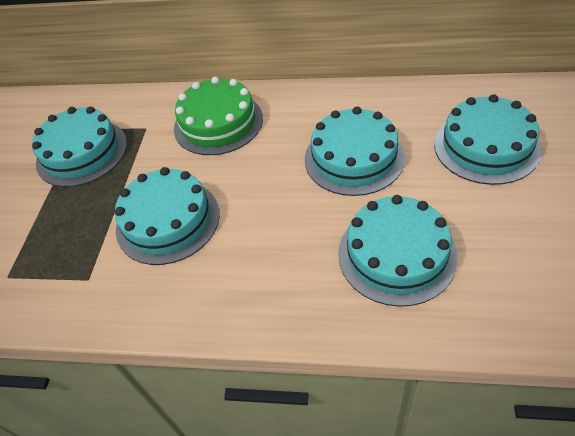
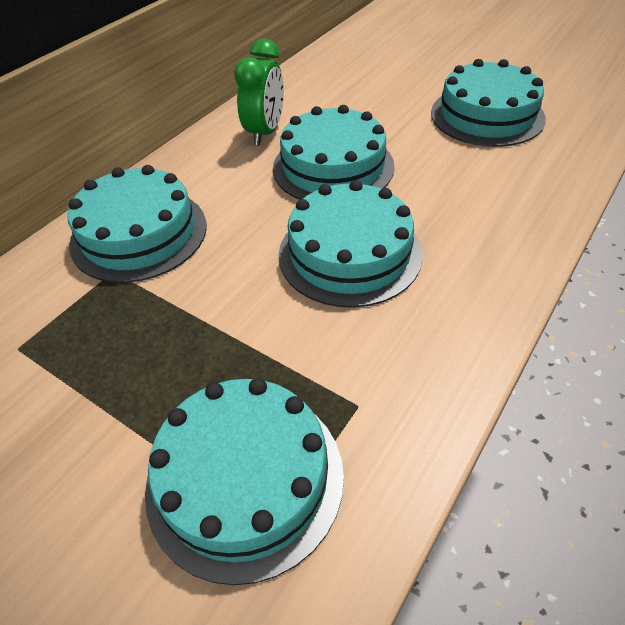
green cake: [174,77,263,155] = 1 -> none = 0
green clock: none = 0 -> [234,39,284,146] = 1

